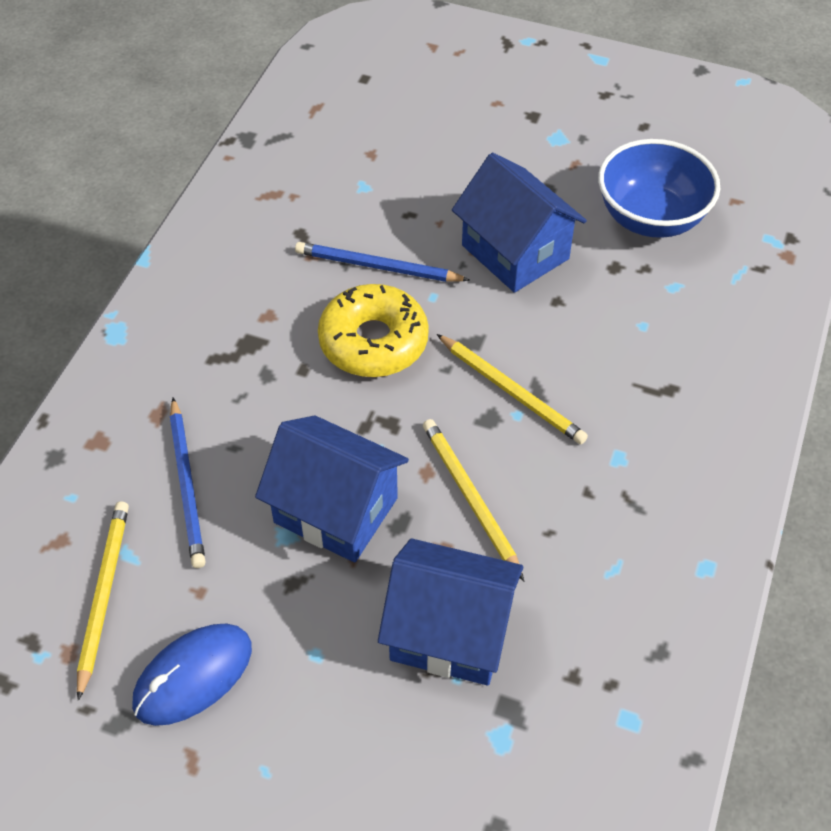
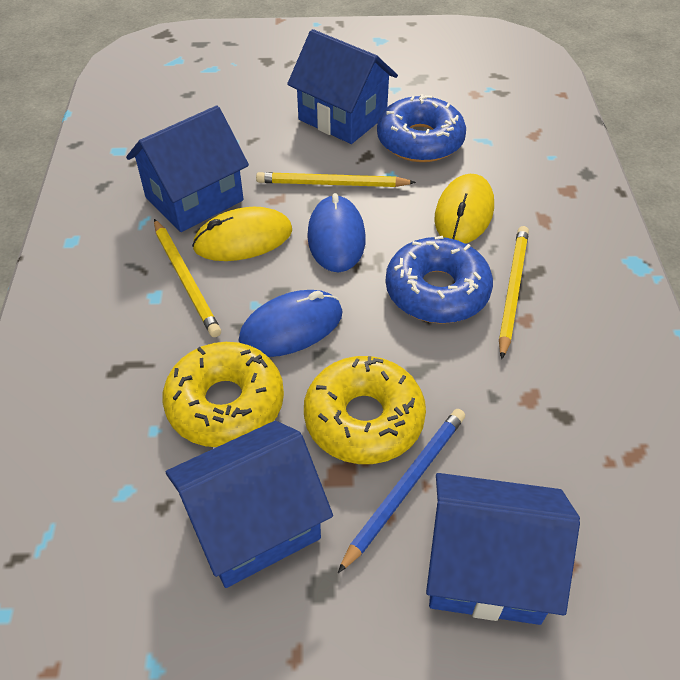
blue bowl: [598,139,720,238] = 1 -> none = 0
blue donut: none = 0 -> [377,94,466,162] [386,236,493,324] = 2
blue house: [255,415,409,562] [378,539,523,685] [452,153,587,293] = 3 -> [126,106,249,232] [166,421,333,588] [287,29,398,144] [426,473,580,625] = 4
blue mouse: [132,623,252,726] = 1 -> [238,290,342,357] [307,193,366,272] = 2
blue pencil: [170,397,206,568] [295,242,469,282] = 2 -> [338,409,465,573] = 1
yellow donut: [318,284,429,377] = 1 -> [162,342,284,447] [304,356,426,464] = 2
yellow mouse: none = 0 -> [192,207,292,261] [435,174,494,243] = 2

